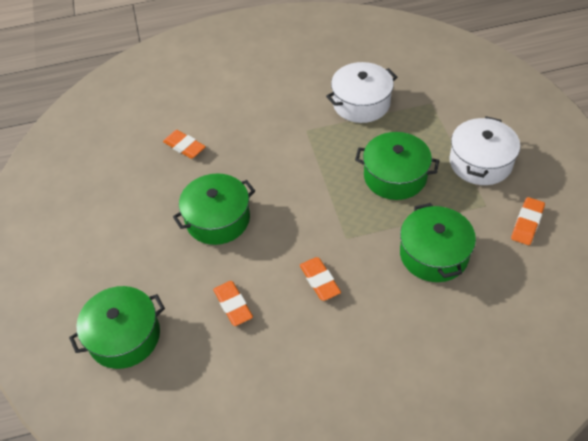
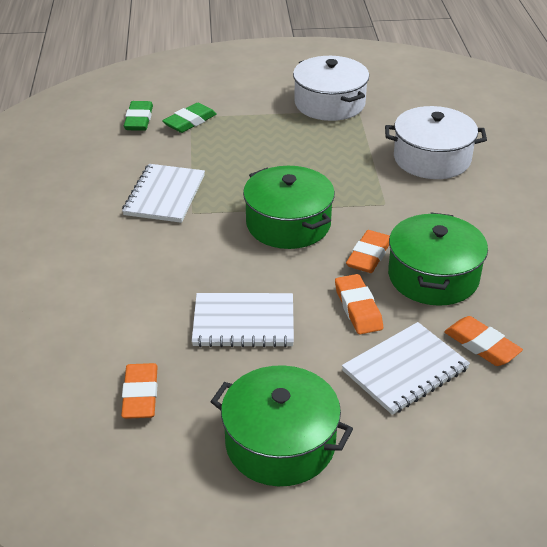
green eraser: none = 0 -> [124,101,153,131] [162,103,217,133] = 2
green pot: [69,286,165,369] [173,174,255,245] [355,132,439,200] [400,203,476,282] = 4 -> [211,365,353,486] [243,166,335,249] [388,213,488,306] = 3
white notebook: none = 0 -> [122,164,205,223] [192,293,294,347] [342,322,470,415] = 3

